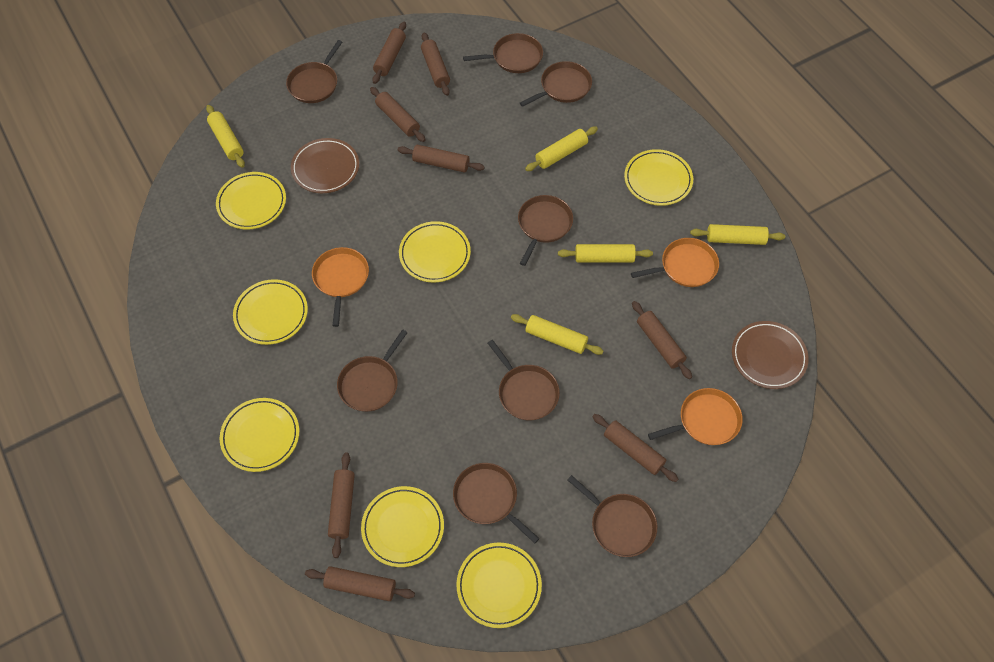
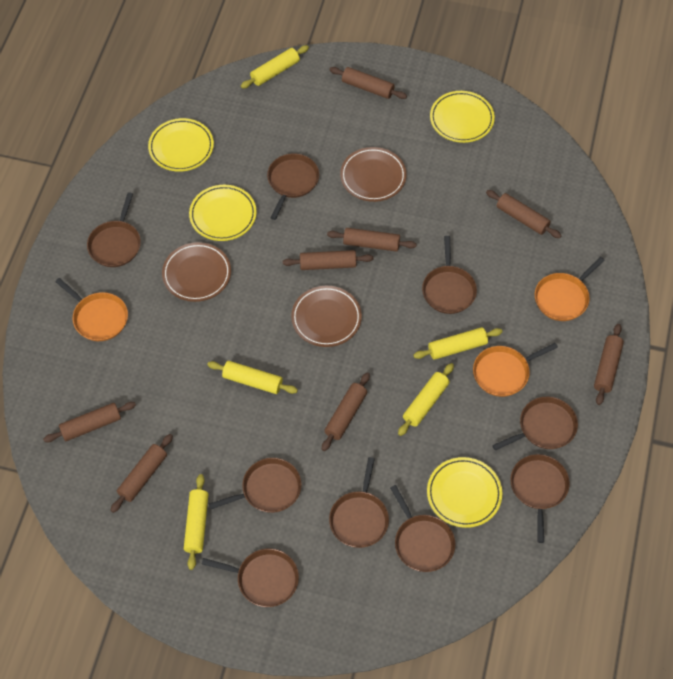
brown pan: [286,40,342,103] [337,329,408,412] [453,463,540,543] [463,33,543,73] [488,340,560,421] [518,195,573,266] [520,61,592,107] [567,475,657,557] = 8 -> [87,192,141,267] [202,549,299,607] [209,458,302,513] [267,153,319,220] [329,457,389,548] [390,485,455,572] [422,236,477,314] [492,397,578,451] [510,454,570,543] = 9
brown plate: [291,138,359,193] [732,321,809,389] = 2 -> [162,242,231,302] [291,286,362,347] [340,147,407,202] = 3
yellow plate: [216,172,286,229] [220,398,299,472] [233,279,308,345] [361,486,444,567] [399,221,471,283] [456,542,542,628] [624,149,693,206] = 7 -> [148,118,214,172] [189,185,257,241] [427,457,502,528] [430,91,495,143] = 4

